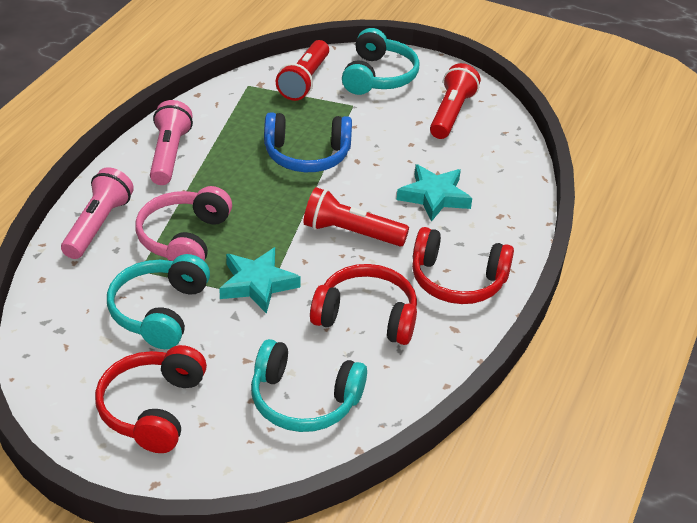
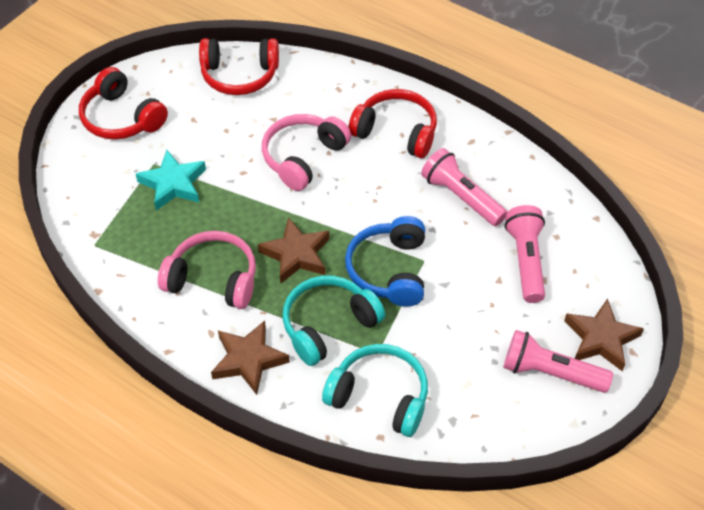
brown star: none = 0 -> [211,321,290,395] [258,217,330,284] [564,298,644,371] = 3
pink flashlight: [61,167,134,259] [150,100,193,185] = 2 -> [421,148,507,226] [503,330,613,393] [505,205,545,303] = 3
pink headphones: [135,186,232,261] = 1 -> [158,231,256,309] [262,114,351,191] = 2
red flashlight: [276,40,329,101] [303,187,409,246] [430,63,480,139] = 3 -> none = 0
turquoise headphones: [107,254,210,349] [251,339,367,432] [342,28,419,95] = 3 -> [283,276,385,366] [322,344,428,437] = 2
turquoise star: [219,247,301,314] [396,164,472,222] = 2 -> [136,150,206,210] = 1

